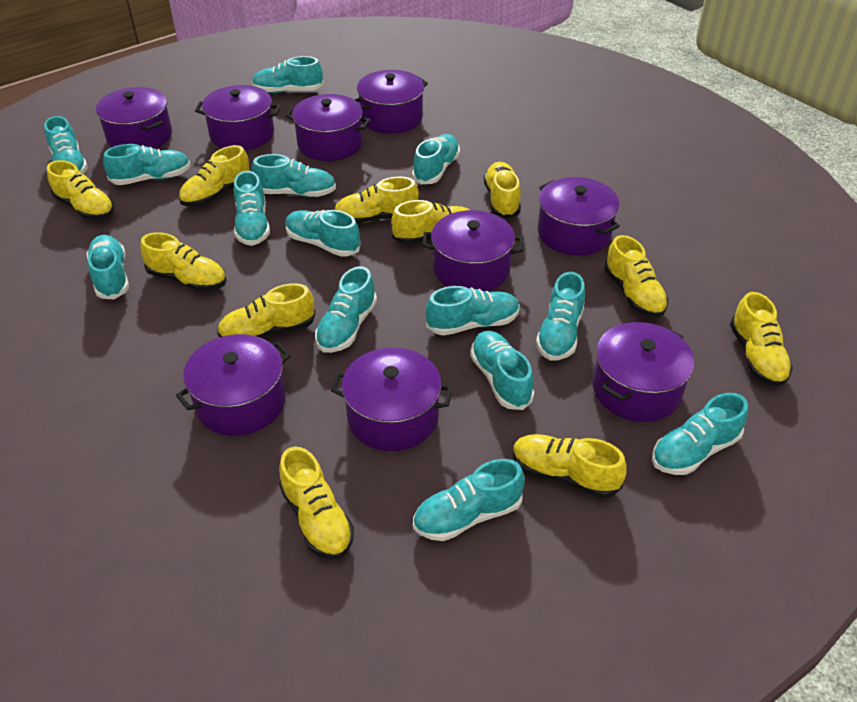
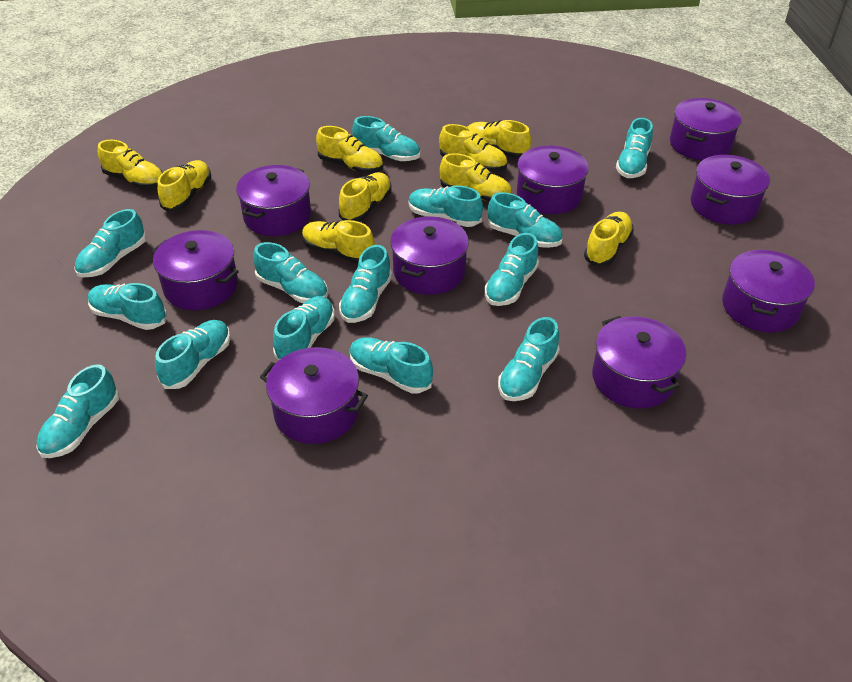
yellow shoe: [47,160,114,220] [140,232,227,291] [179,145,250,206] [217,283,315,338] [279,446,354,559] [334,177,419,224] [391,200,469,245] [484,162,521,219] [513,434,627,498] [604,235,668,318] [730,292,793,387] = 11 -> [98,140,163,189] [157,160,211,212] [302,220,375,264] [316,126,383,173] [339,172,392,222] [439,124,507,172] [440,153,512,202] [468,120,531,158] [584,212,634,266] = 9

